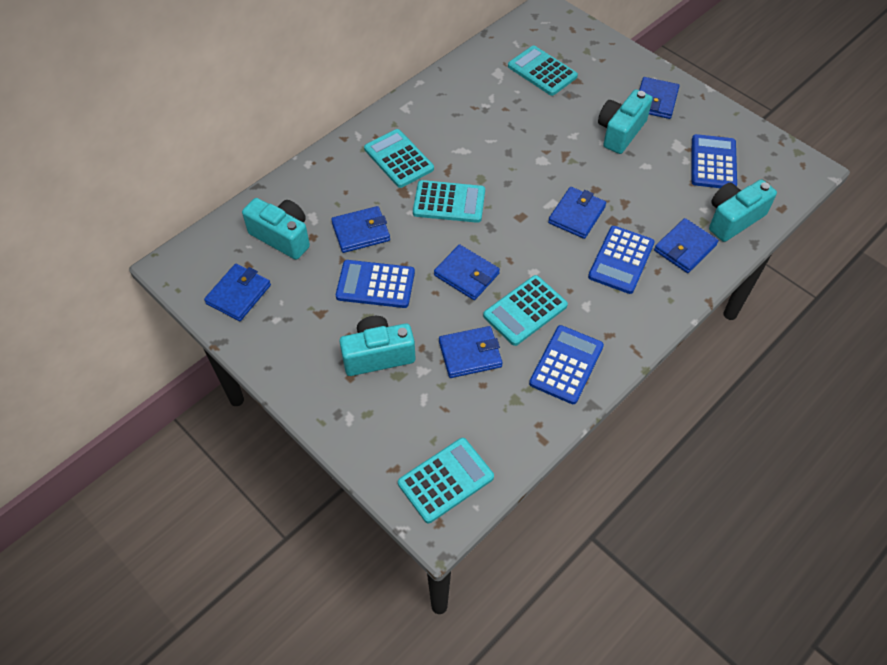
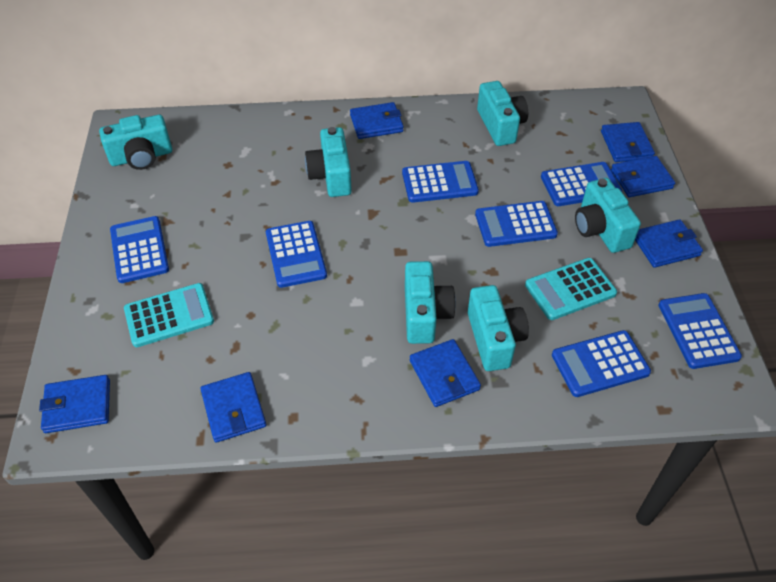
blue calculator: [336,260,415,308] [529,325,604,404] [588,226,655,294] [691,134,737,188] = 4 -> [110,216,169,283] [266,221,327,288] [402,161,479,203] [475,201,558,247] [541,162,622,206] [552,330,651,397] [659,293,742,369] = 7
turquoise calculator: [364,129,434,188] [398,438,494,523] [413,180,485,223] [483,275,568,346] [508,45,578,96] = 5 -> [124,283,214,347] [525,258,617,320] = 2
turquoise camera: [242,198,310,260] [339,316,415,376] [598,89,653,154] [709,179,777,242] = 4 -> [99,115,172,170] [305,127,352,197] [405,261,456,344] [468,285,529,371] [477,81,528,146] [575,178,641,253] = 6

